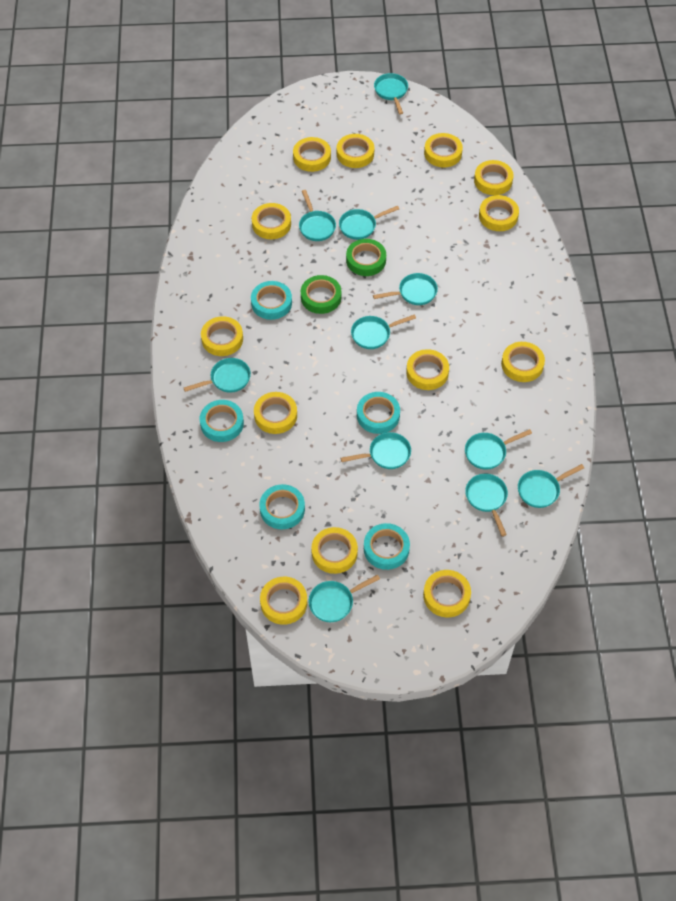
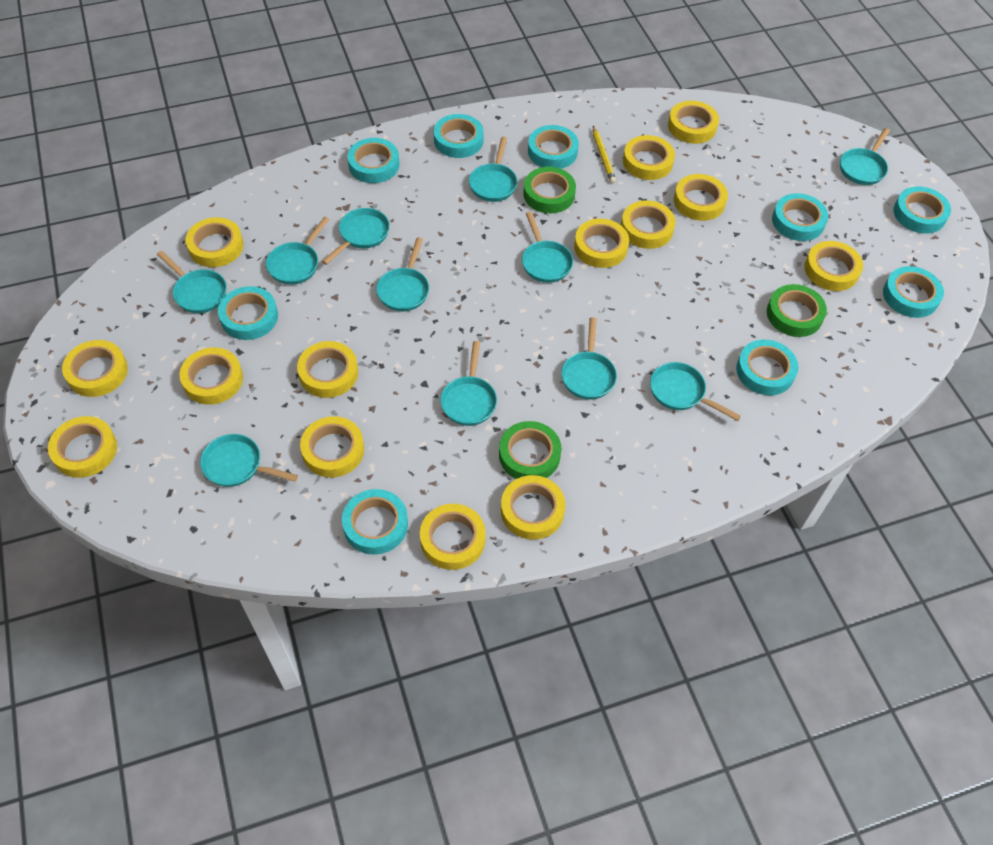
green tape: [301,275,341,314] [346,239,386,276] = 2 -> [499,421,561,479] [523,167,576,213] [767,284,827,337] = 3
turquoise tape: [200,400,244,442] [251,281,292,320] [259,484,305,529] [357,392,400,434] [364,523,410,570] = 5 -> [218,286,278,340] [342,489,408,555] [347,138,399,183] [434,114,484,158] [528,125,579,169] [736,340,799,395] [772,193,828,241] [883,266,944,318] [894,186,951,234] = 9
yellow pencil: none = 0 -> [593,126,616,183] = 1
yellow tape: [201,316,243,356] [252,203,291,239] [254,392,297,434] [260,577,307,625] [293,137,331,172] [311,527,358,574] [337,134,375,168] [406,349,449,390] [423,570,471,618] [424,133,463,167] [474,160,514,195] [479,195,519,231] [501,342,545,382] = 13 -> [48,416,117,478] [62,340,128,397] [179,347,243,405] [186,217,244,267] [297,341,358,398] [300,416,364,477] [420,504,486,570] [501,475,565,540] [574,219,629,268] [621,200,676,249] [623,135,675,180] [668,101,719,144] [674,174,728,221] [804,241,863,291] = 14

